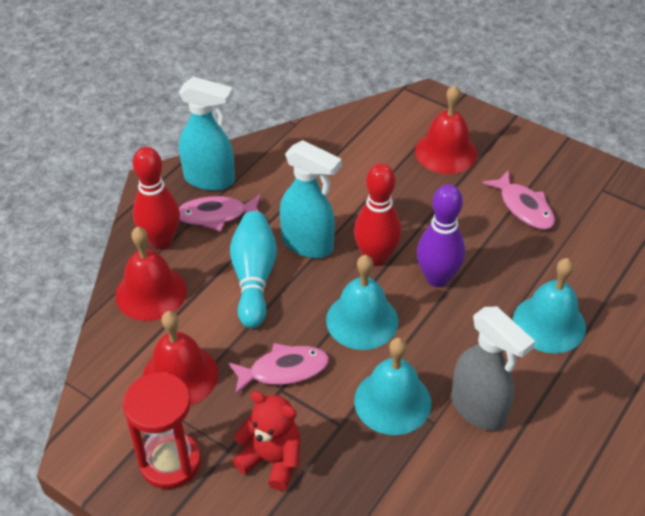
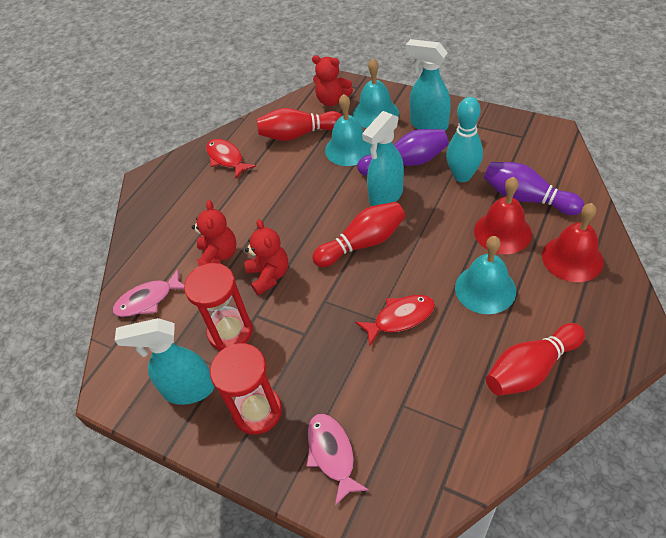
grey spray bottle: [451,306,535,431] = 1 -> none = 0
pink fish: [179,195,261,232] [228,343,329,395] [482,171,555,230] = 3 -> [113,269,184,317] [307,413,369,506] = 2
purple bowling pin: [417,184,465,287] = 1 -> [357,129,449,175] [484,162,584,215] = 2
red bell: [115,227,186,321] [143,311,218,406] [415,85,477,174] = 3 -> [474,177,532,254] [542,203,604,282] = 2
red bowling pin: [133,147,180,249] [354,163,401,266] = 2 -> [257,108,343,141] [312,202,405,267] [486,323,585,396] = 3
red fish: none = 0 -> [206,139,256,178] [355,295,435,346] = 2
red hourglass: [123,372,201,489] = 1 -> [184,263,253,351] [210,343,282,435] = 2
red teddy bear: [232,391,300,491] = 1 -> [192,200,236,266] [245,219,288,295] [312,55,353,106] = 3
turquoise spray bottle: [179,77,235,191] [280,140,342,258] = 2 -> [115,318,215,405] [362,111,404,206] [406,39,451,131] = 3

